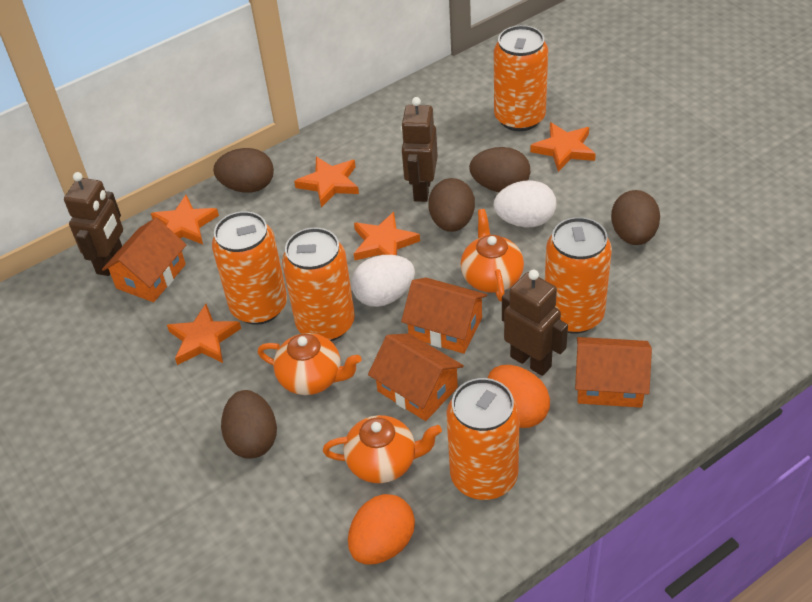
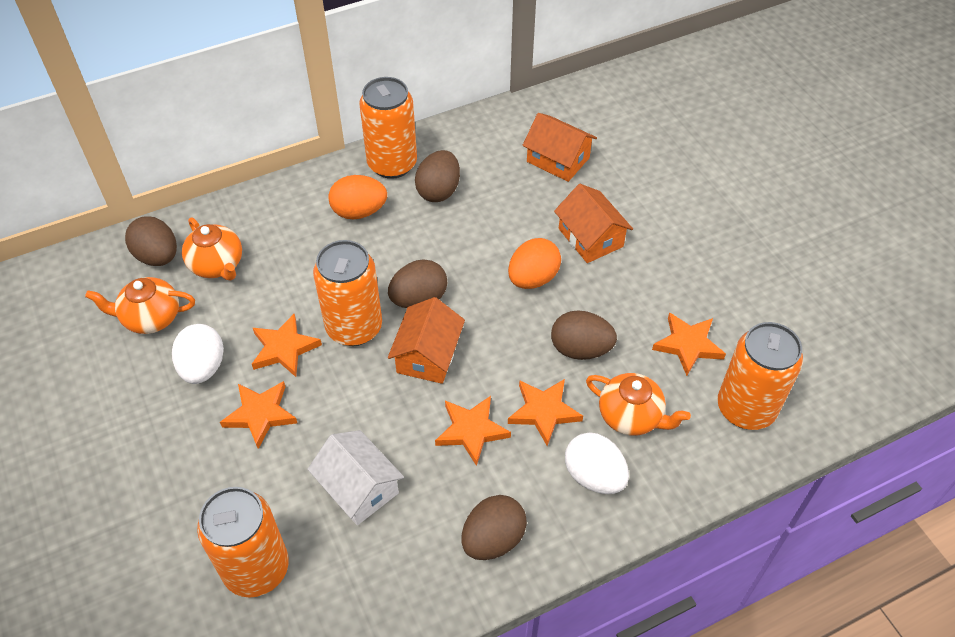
brown robot: [64,172,123,276] [401,97,438,202] [502,270,568,376] = 3 -> none = 0
orange can: [212,211,287,325] [282,227,355,341] [447,378,520,500] [494,25,548,131] [545,217,612,334] = 5 -> [197,487,289,598] [313,240,382,346] [359,77,417,179] [717,322,803,430] = 4
orange house: [102,218,186,302] [368,333,464,421] [401,278,487,354] [575,337,652,408] = 4 -> [388,297,465,384] [523,113,597,182] [554,184,633,263] = 3
white house: none = 0 -> [308,430,404,525] = 1

